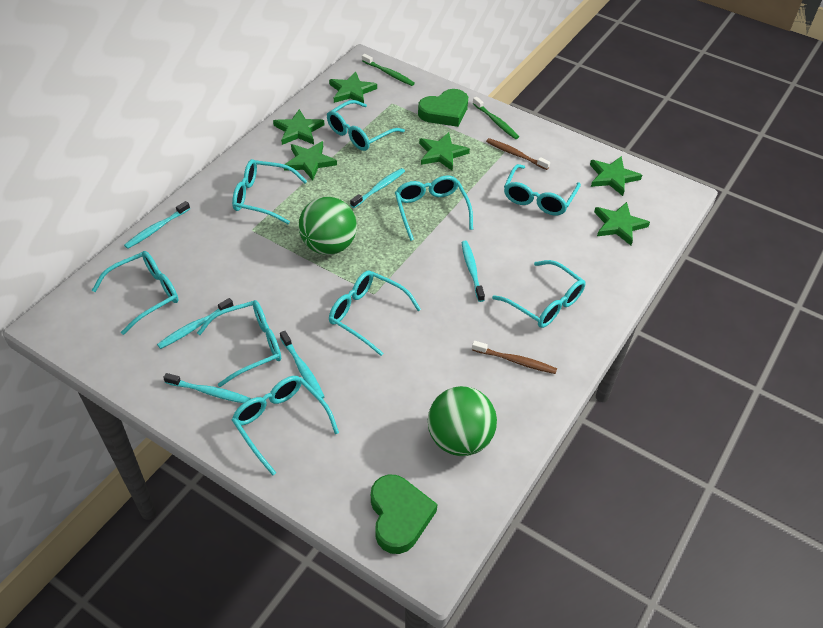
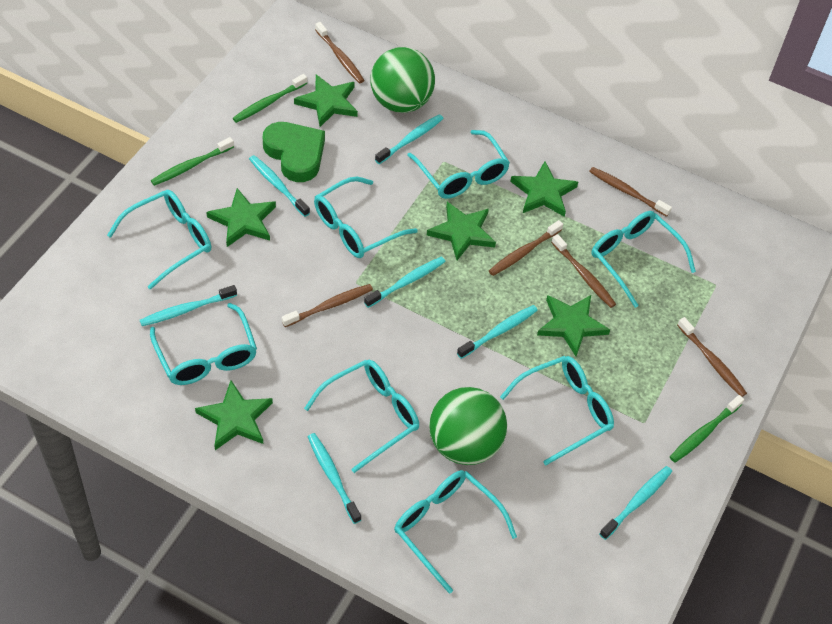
brown toothbrush: [472,341,557,374] [486,138,550,170] = 2 -> [282,284,373,327] [315,22,365,83] [489,220,563,276] [551,234,616,308] [589,167,672,217] [677,317,747,397] = 6
green heart: [371,474,437,554] [418,89,468,127] = 2 -> [263,122,325,182] = 1
green toothbrush: [362,54,415,86] [473,97,519,139] = 2 -> [151,137,234,186] [233,74,307,123] [670,395,744,463] = 3
turquoise glasses: [92,251,179,335] [197,300,281,387] [232,159,307,224] [232,376,339,476] [327,100,405,151] [329,271,421,356] [395,175,473,241] [492,260,586,328] [504,164,581,215] = 9 -> [107,190,211,290] [150,303,257,385] [304,359,419,473] [314,177,418,258] [394,470,517,594] [407,130,510,199] [500,356,614,465] [591,211,696,308] = 8
turquoise toothbrush: [124,201,190,249] [157,298,233,349] [163,373,251,403] [280,331,325,398] [350,168,405,208] [461,241,485,302] = 6 -> [140,285,237,326] [249,155,310,217] [308,433,361,524] [364,256,445,308] [375,114,444,164] [457,305,538,359] [599,466,672,540] = 7

